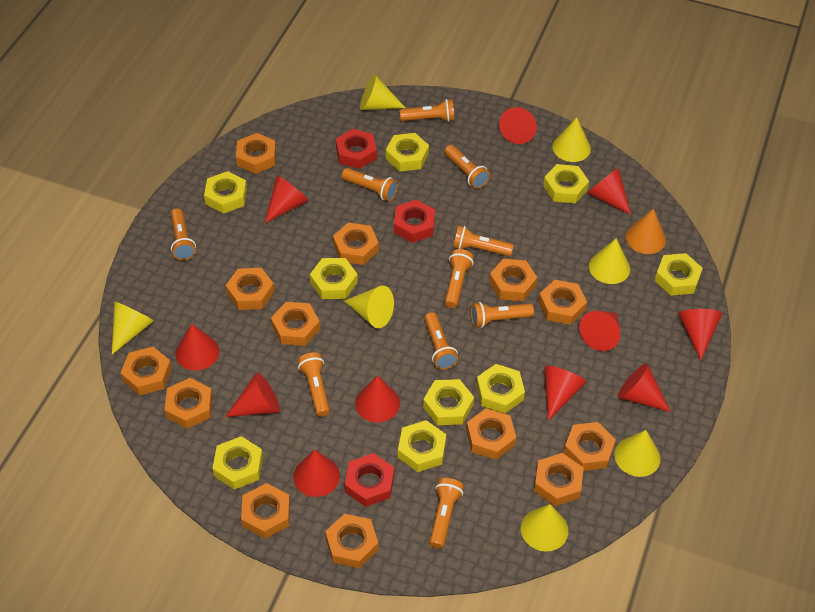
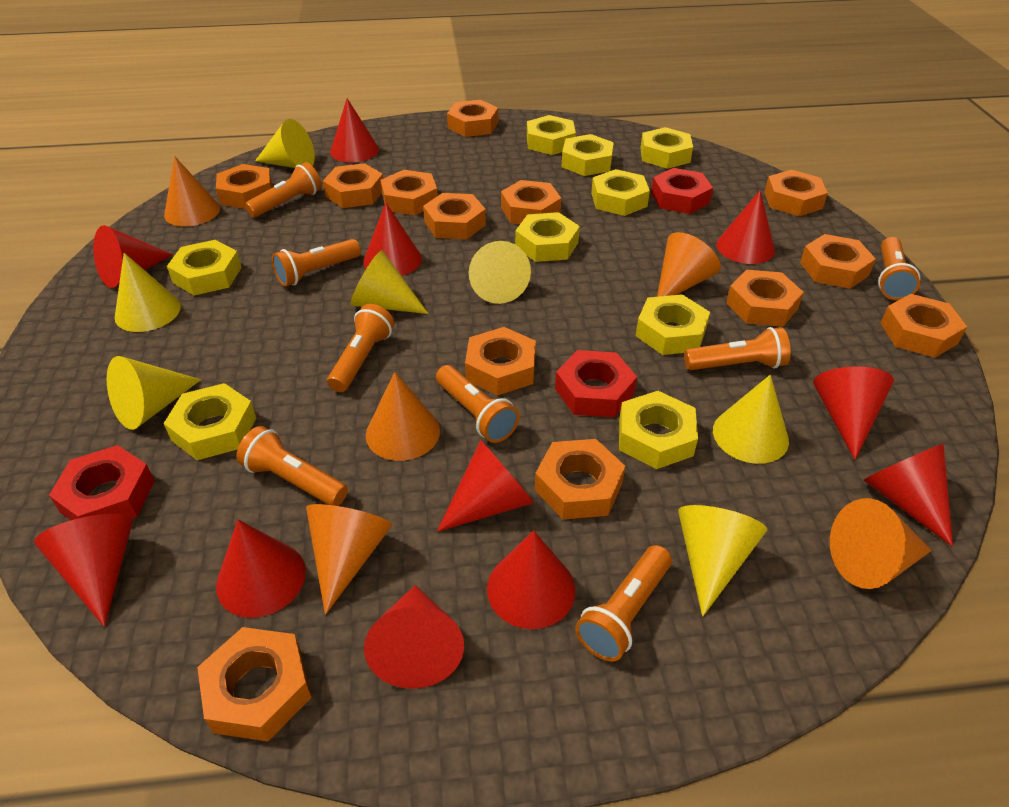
orange cone: [625,209,666,254] = 1 -> [164,156,220,227] [306,504,392,615] [366,372,440,461] [657,232,721,297] [830,498,932,589] = 5
orange flashlight: [170,208,196,260] [297,352,330,417] [342,168,398,201] [399,99,455,122] [424,312,459,370] [429,478,464,548] [444,145,490,189] [445,249,474,308] [453,225,514,256] [471,302,534,328] = 10 -> [236,426,348,506] [245,162,322,218] [272,239,361,287] [327,304,394,392] [436,365,519,443] [575,545,672,661] [684,327,791,370] [878,237,920,300] = 8

